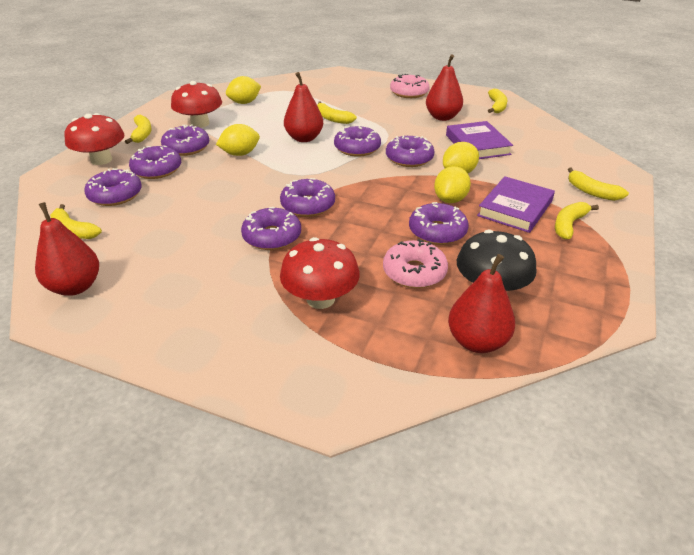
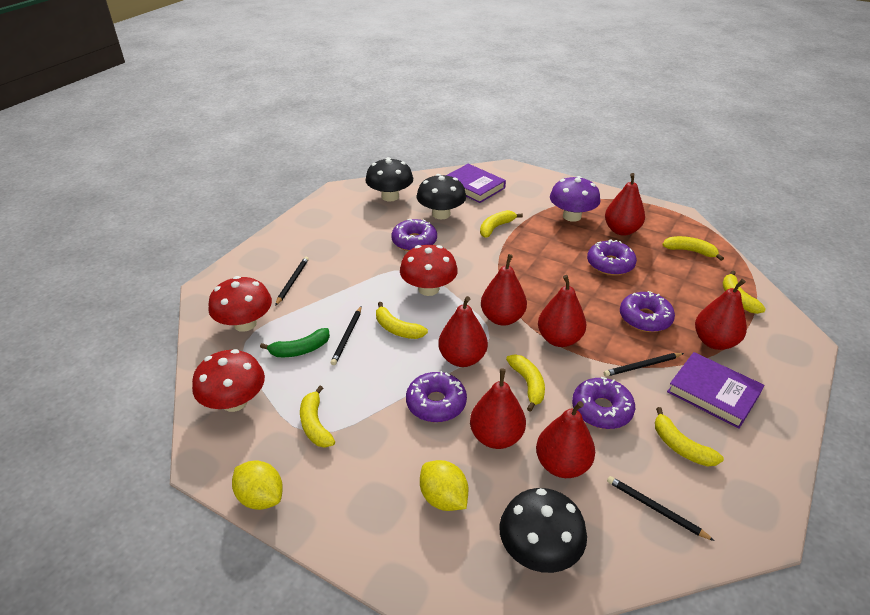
black mushroom: [457,230,537,291] = 1 -> [365,157,413,202] [417,174,466,219] [499,488,587,573] = 3
black pencil: none = 0 -> [275,257,309,306] [331,306,361,365] [604,353,684,377] [607,476,715,541] = 4
green banana: none = 0 -> [260,328,330,357] = 1
pink donut: [383,239,448,288] [390,74,430,98] = 2 -> none = 0
purple donut: [84,168,142,206] [129,145,181,179] [161,124,209,156] [241,207,301,250] [280,178,335,217] [334,125,381,157] [386,136,435,167] [409,202,468,245] = 8 -> [391,219,437,251] [406,371,467,422] [572,377,635,429] [587,239,637,276] [620,291,675,332] = 5
purple mushroom: none = 0 -> [550,176,600,222] = 1
red pear: [35,202,99,296] [284,72,323,142] [426,55,463,121] [448,254,515,353] = 4 -> [438,296,488,367] [470,369,526,449] [481,254,527,325] [536,401,595,478] [538,275,586,347] [605,173,645,236] [695,279,747,350] = 7
yellow banana: [50,204,102,239] [125,115,152,144] [317,101,357,124] [488,89,507,113] [555,202,599,239] [568,168,629,201] = 6 -> [300,386,335,448] [376,302,428,339] [480,210,523,238] [506,354,545,412] [655,407,724,466] [662,236,724,261] [723,271,766,314] = 7
yellow lemon: [216,124,260,156] [226,76,261,104] [434,166,471,203] [443,142,479,173] = 4 -> [232,460,283,510] [420,460,469,511] = 2

